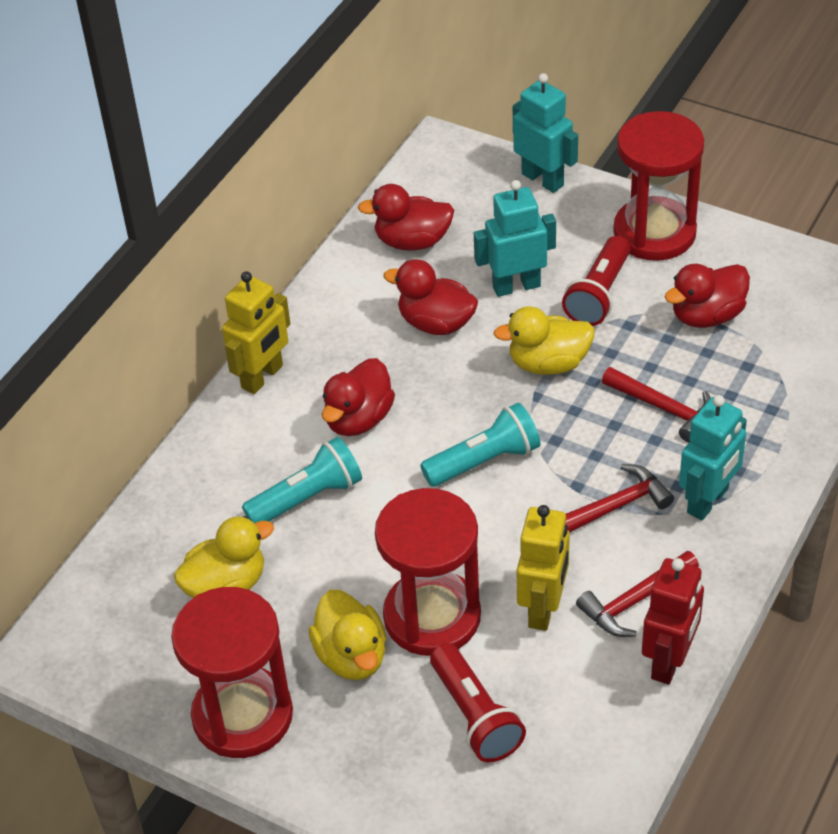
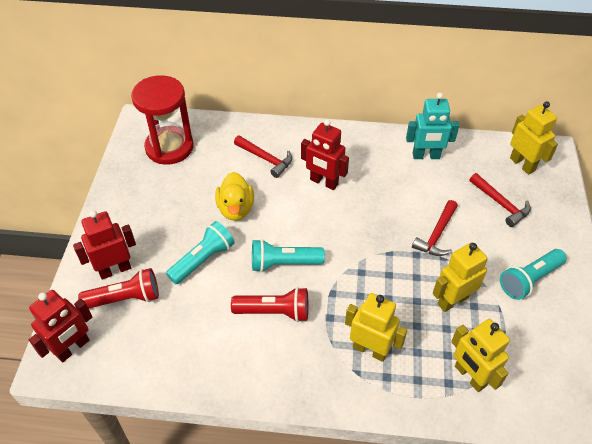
red duck: [322,358,395,436] [358,184,454,251] [384,259,478,335] [665,264,750,328] = 4 -> none = 0
red hourglass: [171,587,293,758] [375,488,481,656] [613,111,704,261] = 3 -> [131,75,194,165] = 1
red robot: [642,558,704,685] = 1 -> [29,290,92,362] [73,210,136,280] [301,119,349,190] = 3
turquoise flashlight: [242,437,362,523] [420,403,540,487] = 2 -> [166,221,235,284] [252,239,325,272] [500,249,567,300] = 3
turquoise robot: [474,180,556,297] [513,73,578,193] [679,395,747,520] = 3 -> [406,93,459,159] = 1
yellow duck: [174,516,274,598] [308,590,386,680] [494,306,595,375] = 3 -> [215,172,254,221] = 1
yellow robot: [222,271,290,394] [517,505,570,631] = 2 -> [345,293,407,362] [433,242,487,312] [451,319,510,392] [510,101,558,174] = 4

